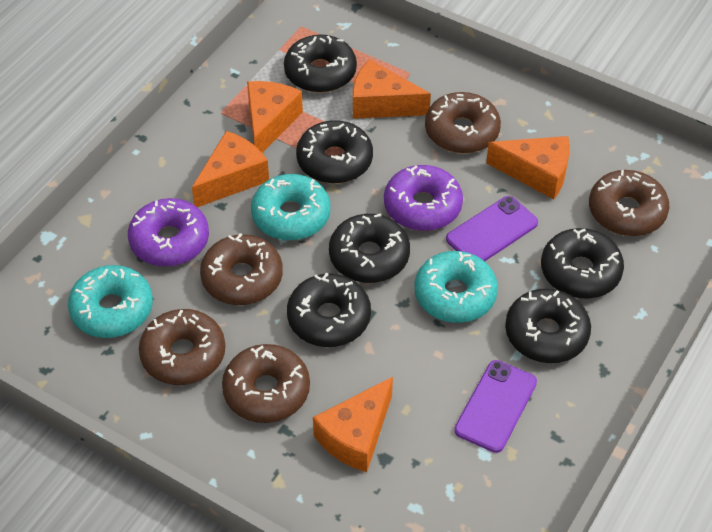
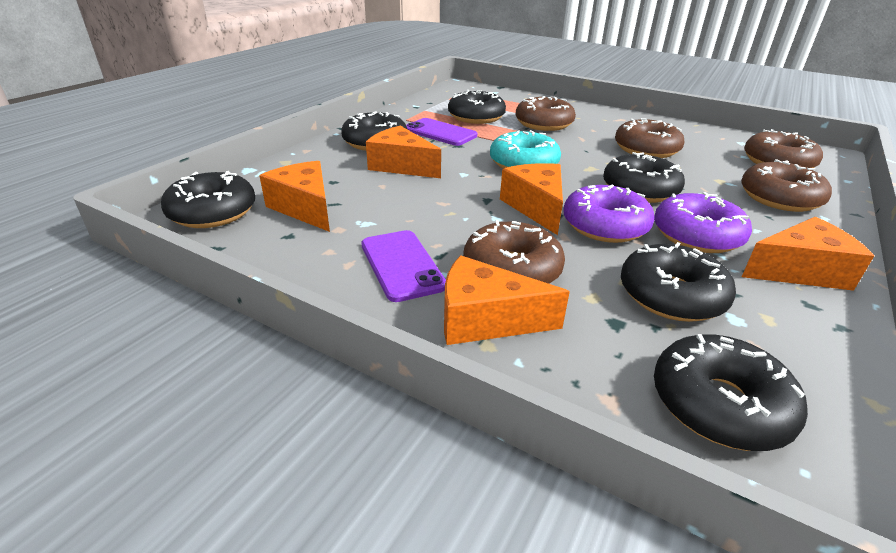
turquoise donut: [68,265,153,338] [251,174,330,241] [414,251,498,323] = 3 -> [490,130,561,169] = 1

